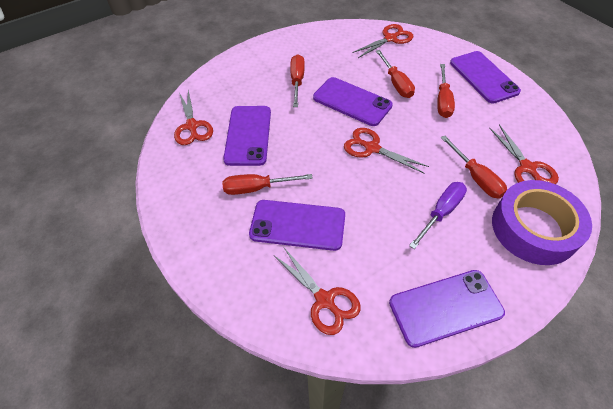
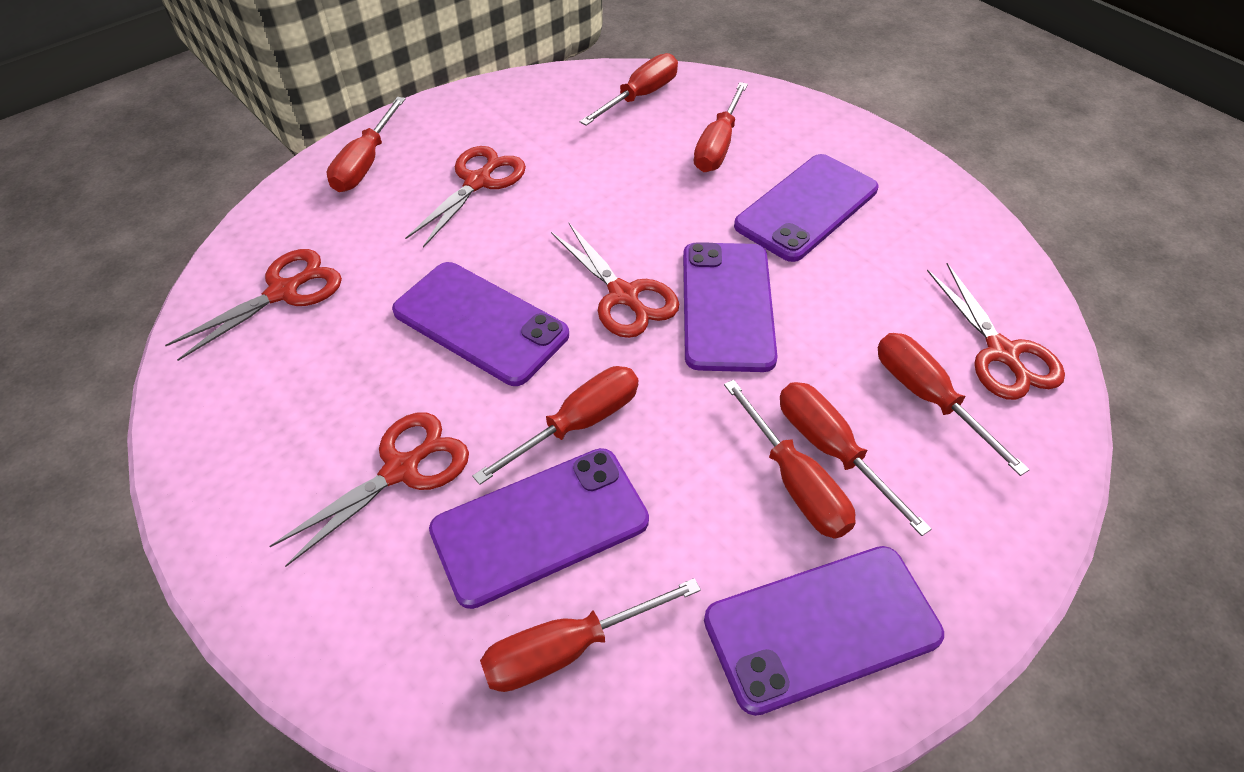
purple screwdriver: [409,182,467,249] = 1 -> none = 0
purple tape: [492,180,592,265] = 1 -> none = 0
red screwdriver: [222,174,313,195] [290,54,305,107] [376,50,415,98] [437,64,455,118] [441,136,507,199] = 5 -> [327,97,405,192] [472,366,638,485] [480,578,701,692] [580,53,678,126] [694,82,748,172] [724,380,856,539] [780,382,932,536] [878,333,1030,476] = 8

